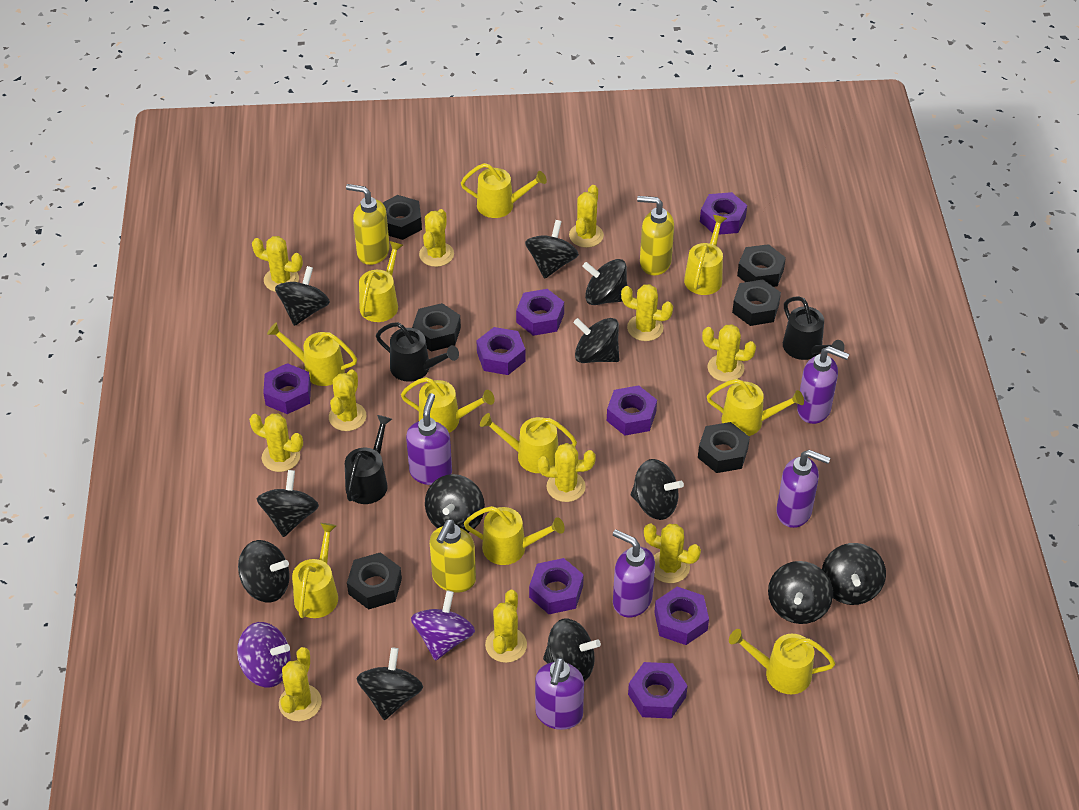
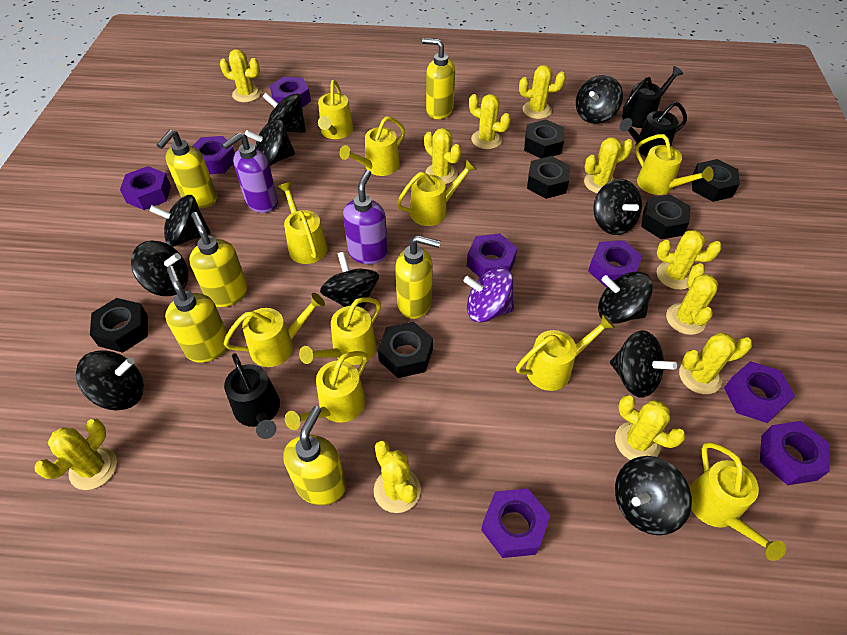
black spinning top: [238,540,290,603] [257,470,319,537] [275,266,330,326] [356,647,423,720] [425,474,485,533] [525,220,579,279] [543,618,601,681] [573,318,619,363] [582,259,627,305] [631,459,684,520] [768,561,833,624] [822,543,886,605] = 12 -> [76,351,144,410] [131,241,188,296] [150,195,211,247] [245,119,295,166] [262,93,306,133] [320,252,379,309] [576,75,623,124] [593,179,642,235] [598,271,653,324] [610,330,677,398] [615,456,692,535] = 11
purple soap dispenser: [406,393,452,485] [535,657,584,730] [613,529,655,618] [776,450,830,528] [797,346,849,424] = 5 -> [222,132,278,213] [343,170,388,264] = 2
purple spinning top: [237,622,291,687] [411,591,475,661] = 2 -> [464,267,514,323] = 1
yellow soap dispenser: [346,184,390,265] [430,519,476,593] [637,196,674,276] = 3 -> [157,130,217,209] [165,266,230,363] [189,212,248,307] [283,406,346,505] [395,235,441,319] [422,38,455,119] = 6

